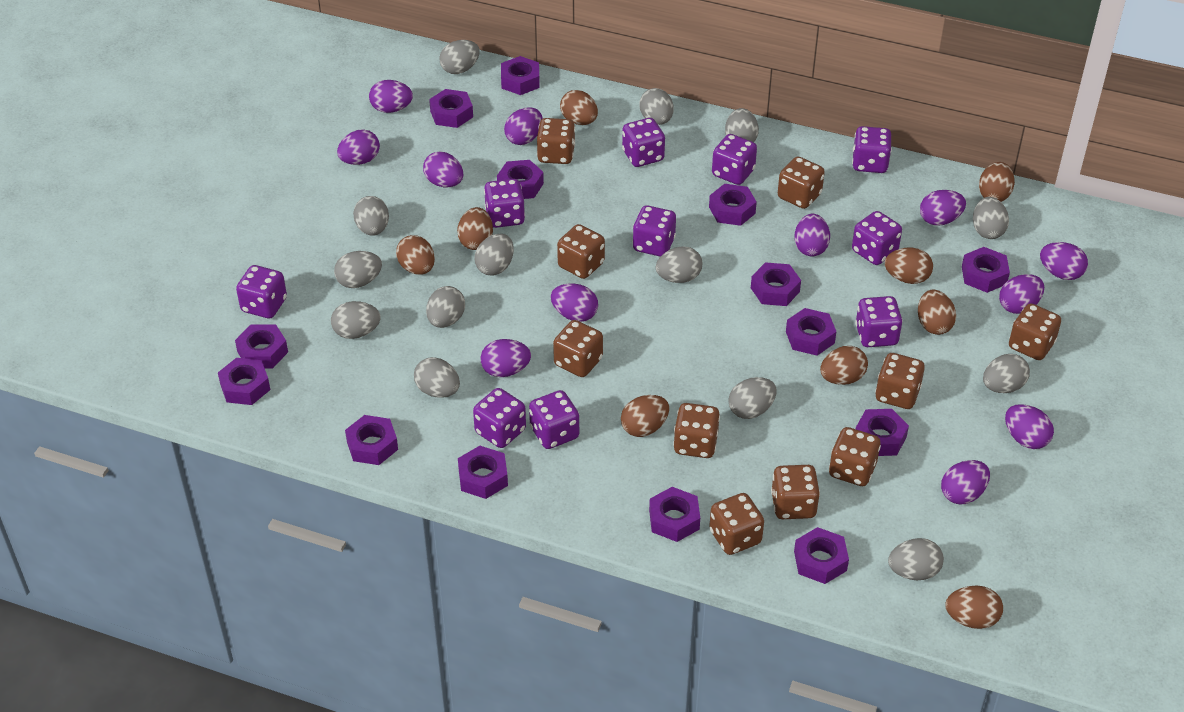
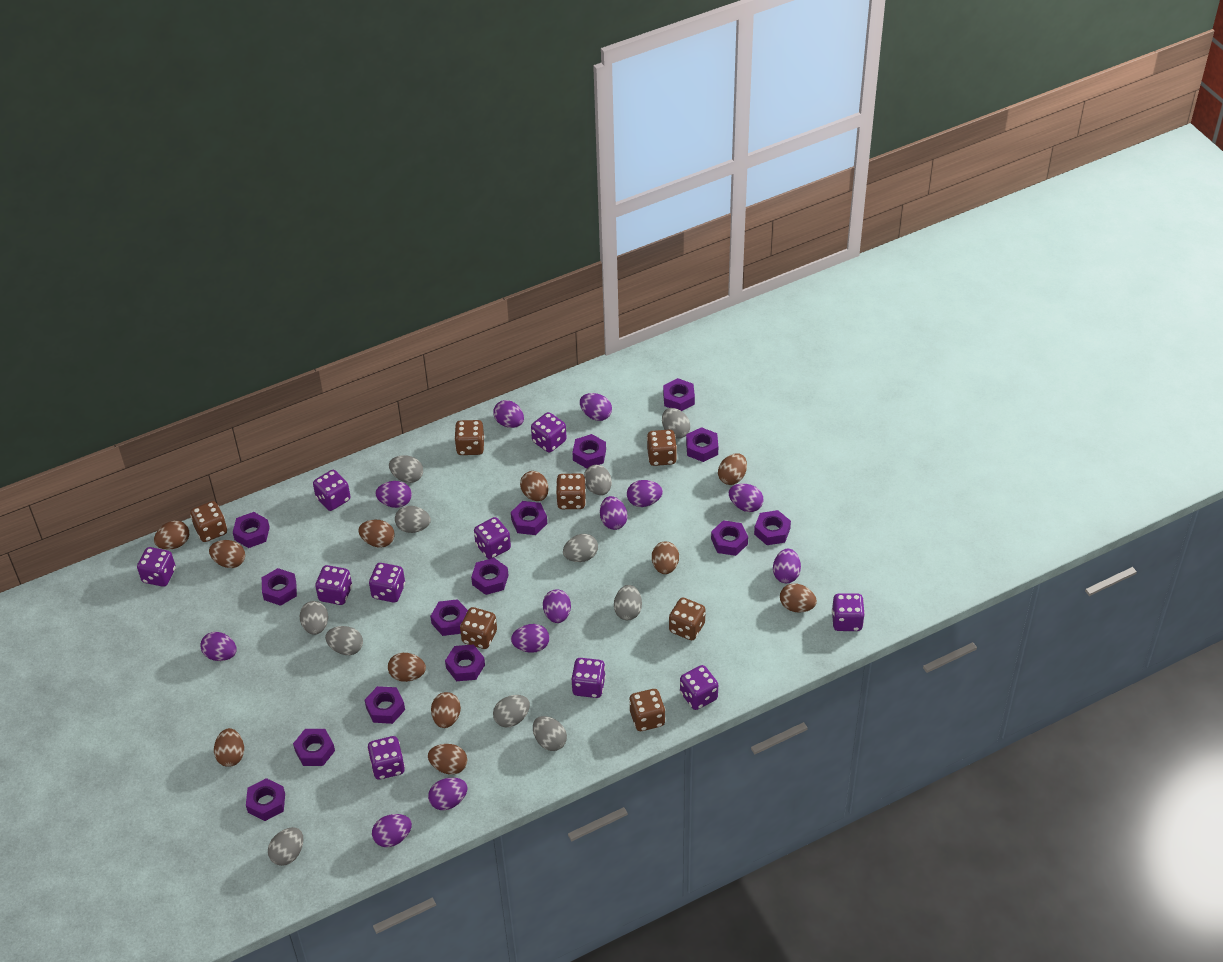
brown dice: [537,118,575,164] [553,320,603,377] [557,224,605,279] [673,403,720,458] [709,493,764,555] [771,465,820,519] [778,156,825,209] [829,427,881,486] [875,353,925,409] [1009,303,1061,360] = 10 -> [190,501,227,542] [454,420,485,455] [460,607,497,649] [556,474,586,509] [629,689,665,731] [647,429,677,466] [669,598,706,640] = 7
brown egg: [396,235,435,275] [457,207,493,250] [560,90,598,125] [621,395,669,437] [820,346,868,385] [885,247,933,284] [918,290,956,335] [945,586,1003,629] [979,162,1015,202] = 9 -> [154,521,189,550] [209,540,245,568] [214,728,244,767] [358,520,395,548] [388,653,426,682] [428,744,467,774] [431,692,461,728] [520,471,549,501] [652,542,679,574] [718,453,747,485] [780,583,817,613] = 11
grey egg: [331,301,381,339] [334,251,382,288] [353,196,389,236] [414,357,460,398] [426,286,465,328] [439,40,480,74] [475,234,514,276] [639,88,673,125] [656,247,702,283] [725,108,759,142] [728,377,777,419] [888,538,944,580] [973,197,1009,239] [983,354,1030,393] = 14 -> [268,827,303,866] [300,601,328,635] [325,626,363,655] [389,455,423,483] [395,506,431,533] [493,695,530,727] [533,716,567,751] [563,534,598,562] [584,465,612,495] [614,585,642,620] [662,408,690,439] = 11

